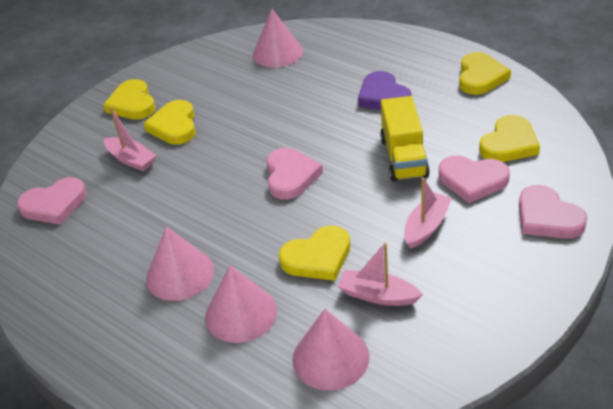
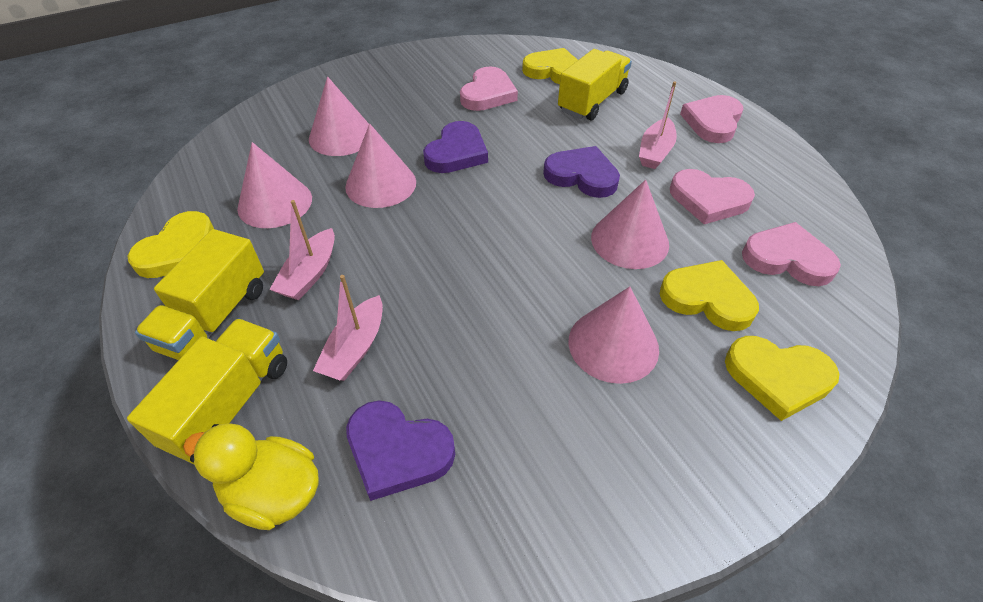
pink cone: [146,226,214,301] [205,265,277,343] [253,9,303,67] [292,309,369,391] = 4 -> [237,142,312,228] [309,76,369,156] [345,123,416,208] [569,287,659,384] [591,180,669,269] = 5
purple heart: [358,71,411,110] = 1 -> [346,400,455,501] [423,121,488,173] [543,146,620,198] = 3
yellow duck: none = 0 -> [183,424,319,530] = 1
yellow heart: [103,79,156,120] [143,100,196,145] [279,226,350,281] [459,52,511,95] [479,115,540,162] = 5 -> [128,211,214,278] [522,48,578,84] [660,260,759,331] [725,336,839,421] = 4
yellow truck: [380,96,430,182] = 1 -> [127,319,287,465] [135,229,264,360] [558,49,632,120] = 3

